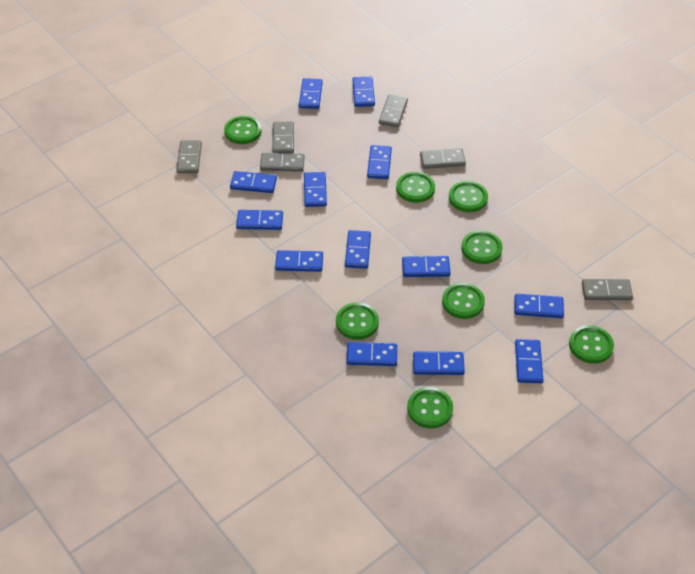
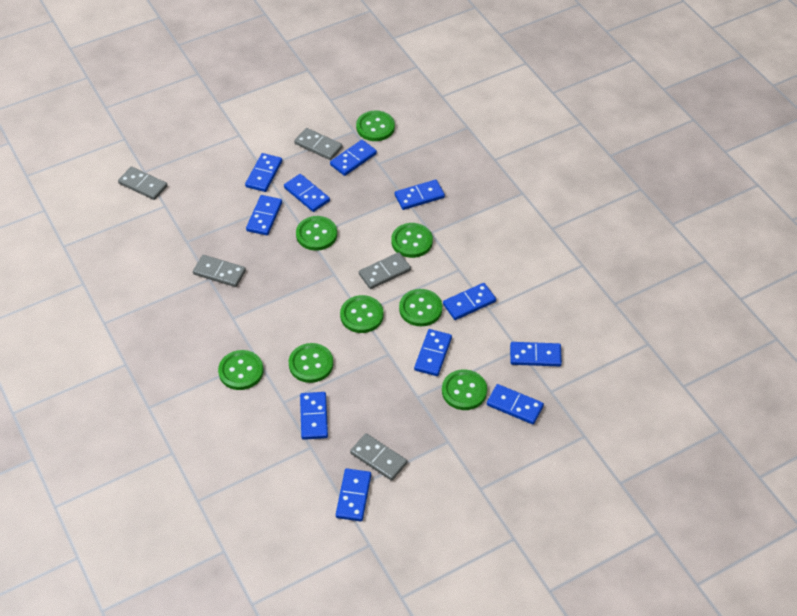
blue domino: [230,171,277,193] [236,210,283,230] [275,250,323,272] [299,78,323,109] [304,172,327,207] [345,230,371,269] [346,342,397,366] [353,77,375,107] [367,145,392,179] [402,256,451,277] [413,351,465,375] [515,294,564,318] [515,339,543,383] = 13 -> [245,153,282,192] [246,195,282,235] [284,174,330,212] [300,392,328,440] [330,140,377,176] [336,469,371,521] [395,180,445,210] [414,329,452,376] [443,283,496,320] [487,384,544,424] [510,342,562,366] = 11
grey domino: [176,140,202,173] [260,153,305,172] [272,122,294,153] [379,95,408,127] [420,148,466,169] [582,279,633,300] = 6 -> [118,167,168,200] [193,255,246,287] [294,128,343,160] [350,433,407,481] [359,252,411,289] = 5

